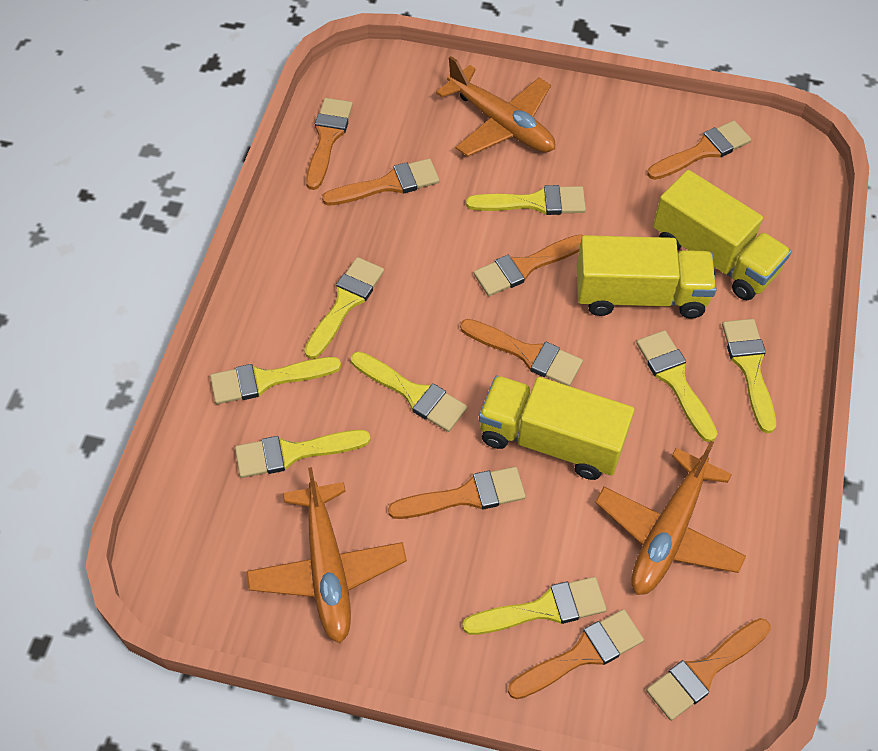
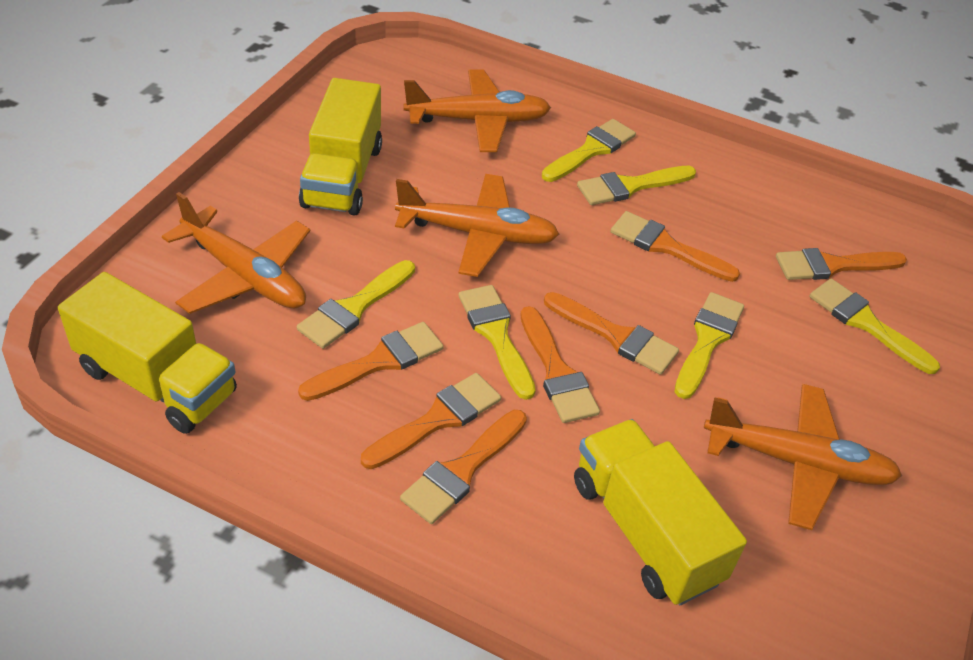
orange brush: [306,98,353,190] [322,158,440,206] [388,467,526,519] [460,319,583,386] [474,234,584,296] [508,609,644,700] [646,618,771,721] [647,120,751,180] = 8 -> [298,322,444,401] [361,373,501,469] [400,410,527,524] [520,306,600,423] [544,292,679,375] [611,211,740,282] [776,248,907,280] = 7
orange plane: [246,467,407,643] [436,56,555,157] [595,441,746,595] = 3 -> [162,192,310,314] [395,174,559,277] [403,69,551,152] [704,384,902,530] = 4
yellow brush: [210,357,341,404] [235,430,370,478] [304,257,384,359] [351,351,467,432] [462,577,607,635] [466,185,586,215] [636,330,718,442] [722,319,776,433] = 8 -> [297,260,415,349] [458,285,536,400] [542,119,636,182] [577,166,696,205] [675,292,744,399] [810,279,940,374] = 6

